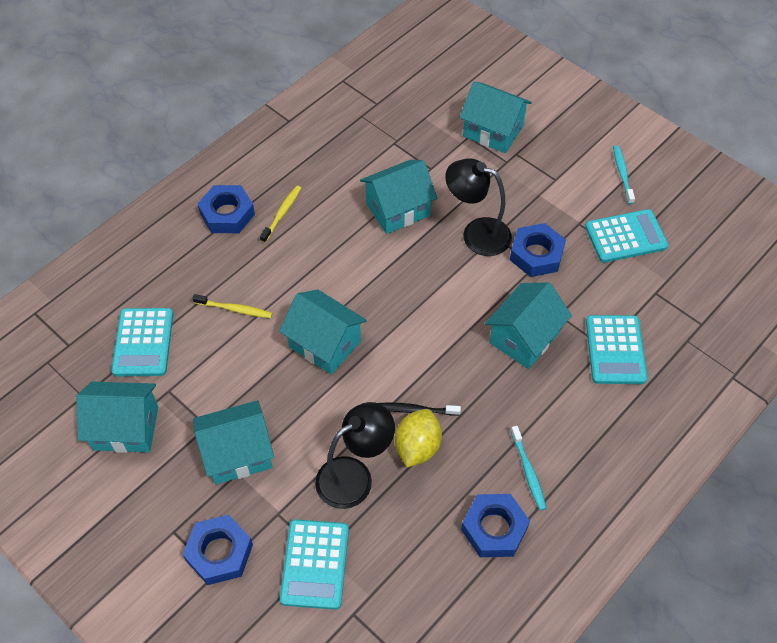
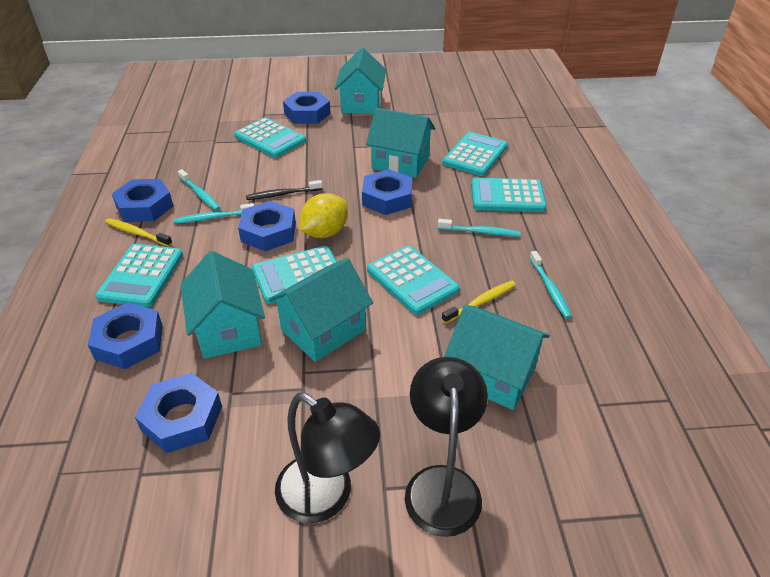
blue nut: [183,515,253,585] [198,185,255,233] [461,494,530,557] [510,223,566,277] = 4 -> [88,302,163,369] [112,179,173,222] [135,373,222,453] [238,201,296,251] [283,92,331,124] [362,169,412,215] = 6
turquoise calculator: [111,308,173,376] [280,519,349,610] [585,209,668,263] [586,315,648,384] = 4 -> [96,244,183,307] [234,118,306,158] [252,246,337,304] [367,245,459,315] [442,132,508,176] [471,178,547,212] = 6
turquoise house: [76,382,158,453] [193,400,274,485] [279,289,367,375] [360,160,437,234] [460,81,532,153] [485,282,572,369] = 6 -> [180,251,265,359] [269,258,373,362] [334,48,386,114] [366,108,435,178] [444,305,550,410] = 5
turquoise toothbrush: [511,426,547,510] [613,145,635,204] = 2 -> [173,203,254,224] [178,169,220,211] [438,219,520,237] [530,251,572,319] = 4

